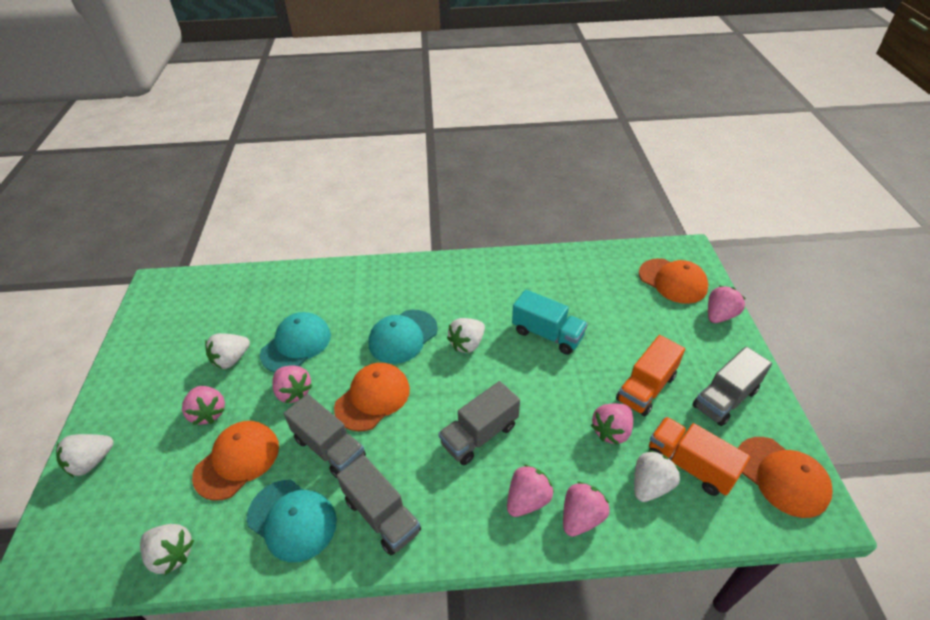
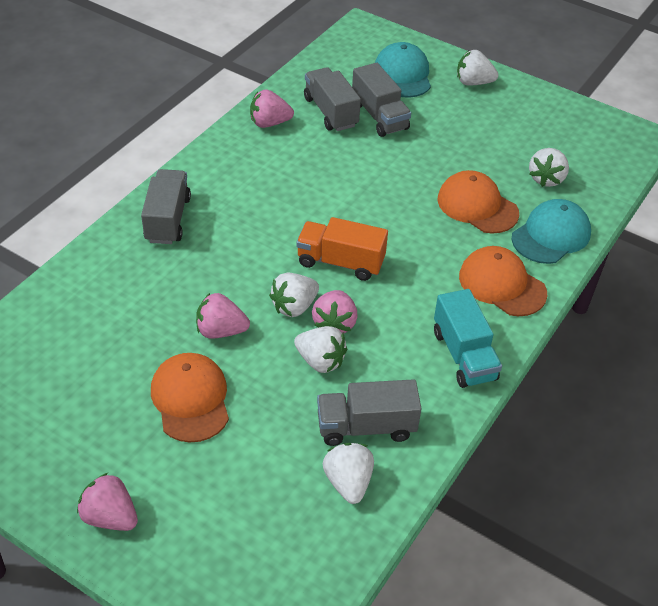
orange cap: [192,421,279,501] [334,363,410,431] [639,258,708,304] [738,437,833,518] = 4 -> [151,353,229,443] [438,170,519,233] [459,246,547,316] = 3
orange truck: [616,335,685,416] [649,417,750,496] = 2 -> [296,217,388,281] = 1
pink strawberry: [182,386,225,425] [272,366,312,404] [507,464,554,517] [563,482,610,537] [591,403,633,445] [708,286,746,323] = 6 -> [77,473,138,531] [196,293,250,339] [250,89,294,128] [312,290,358,333] = 4
turquoise cap: [247,480,337,563] [260,312,331,372] [368,310,438,364] = 3 -> [375,42,431,98] [512,199,591,264] = 2

